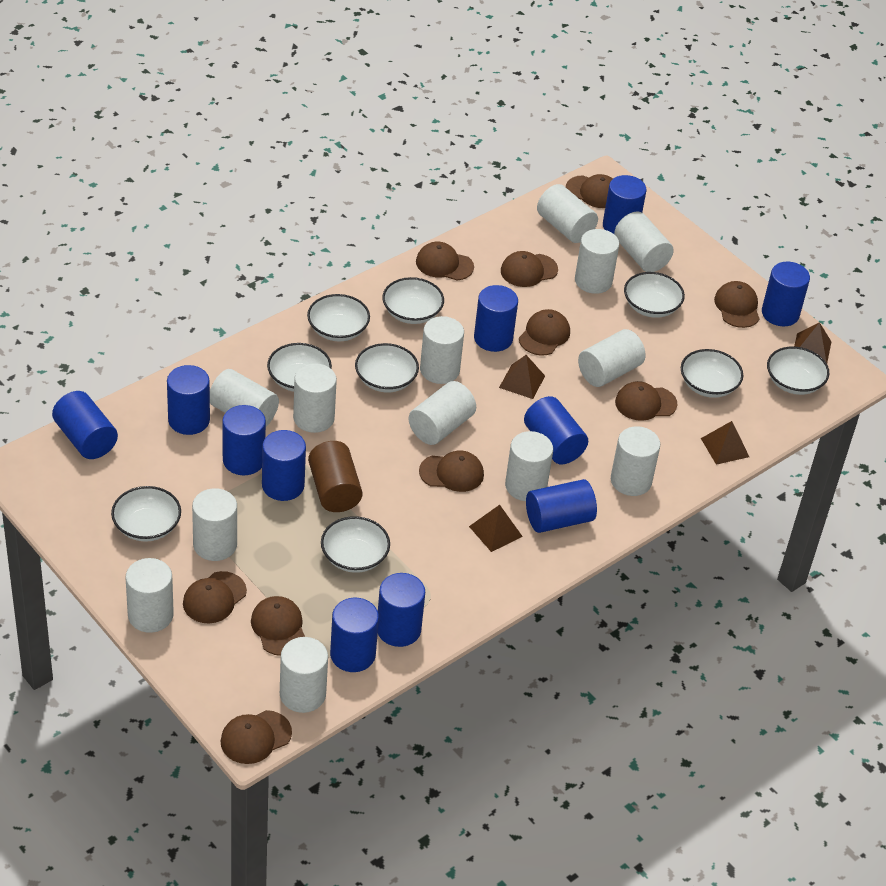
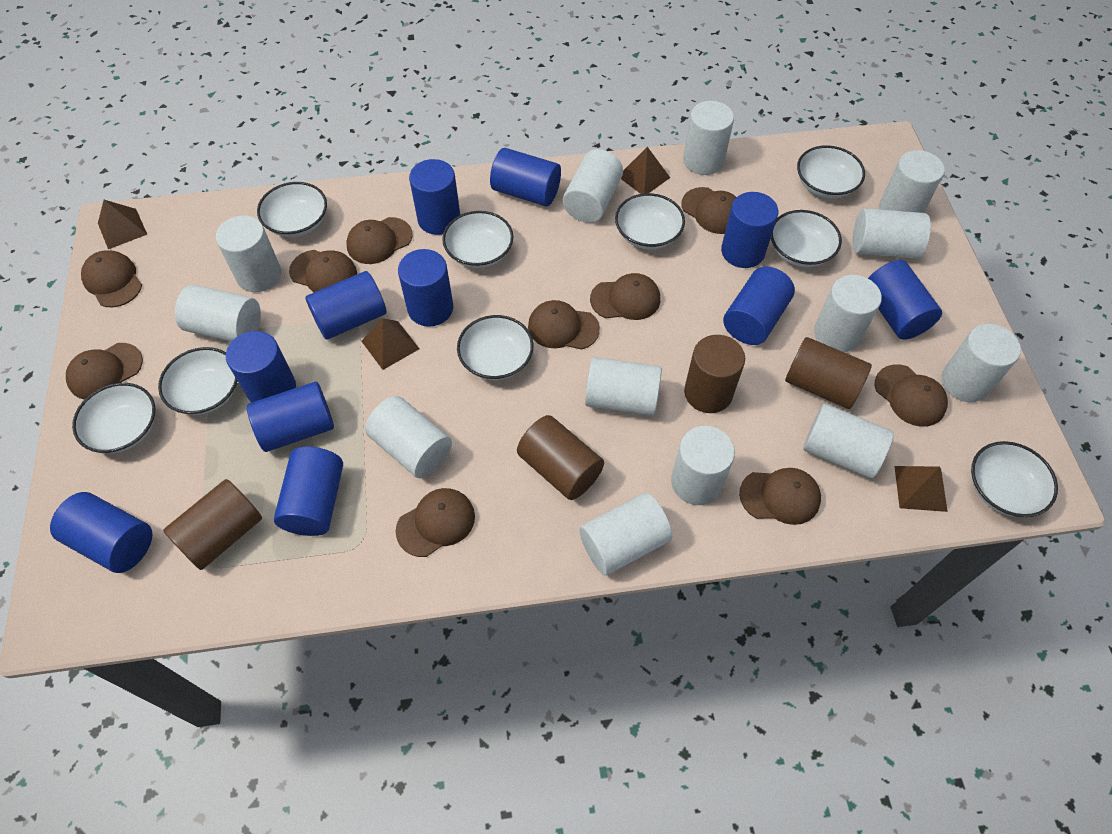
brown cylinder: [308,441,363,512] = 1 -> [163,479,262,570] [517,415,604,500] [684,335,745,413] [785,337,872,409] = 4

